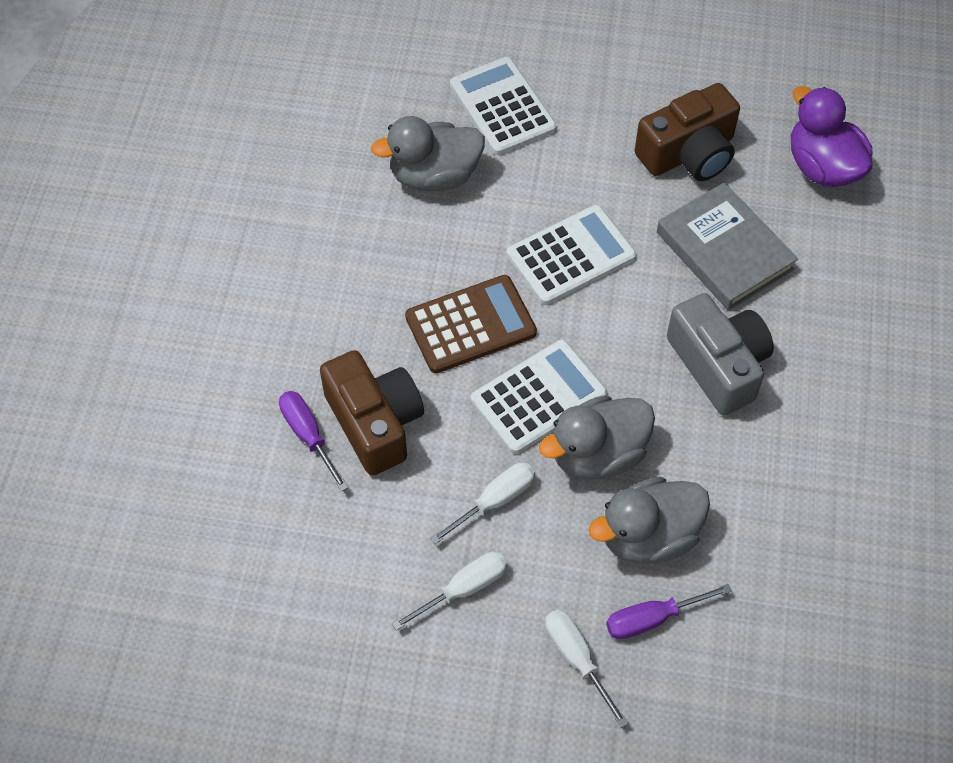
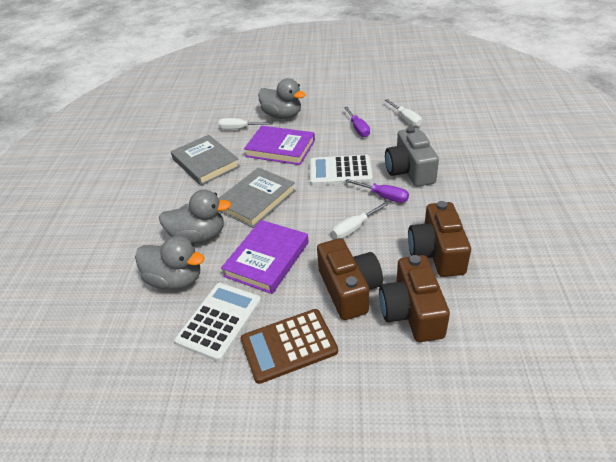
brown camera: [320,350,424,476] [635,83,740,181] = 2 -> [317,238,383,320] [379,255,450,342] [408,201,471,277] = 3
grey book: [657,182,798,310] = 1 -> [171,135,240,186] [218,168,296,228] = 2
purple book: none = 0 -> [221,220,309,294] [244,126,315,165] = 2
purple duck: [791,86,873,187] = 1 -> none = 0
white calculator: [450,57,557,155] [471,340,607,454] [507,205,636,305] = 3 -> [174,283,261,362] [310,155,373,186] = 2

